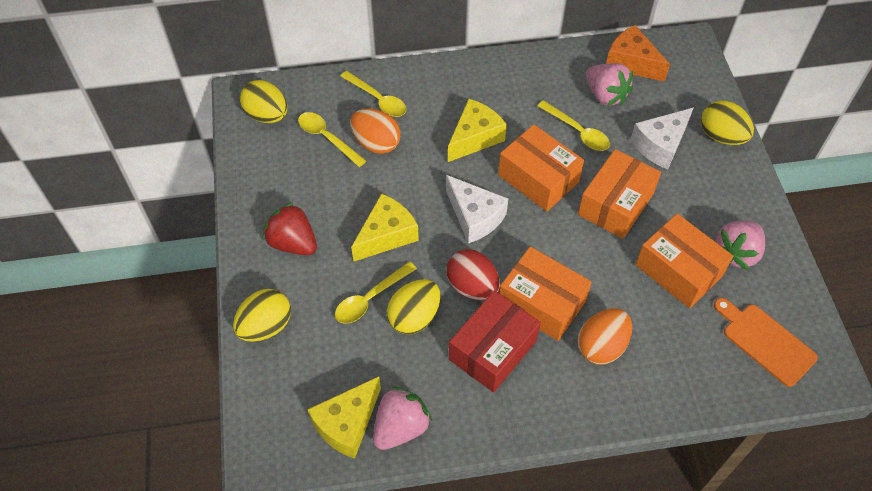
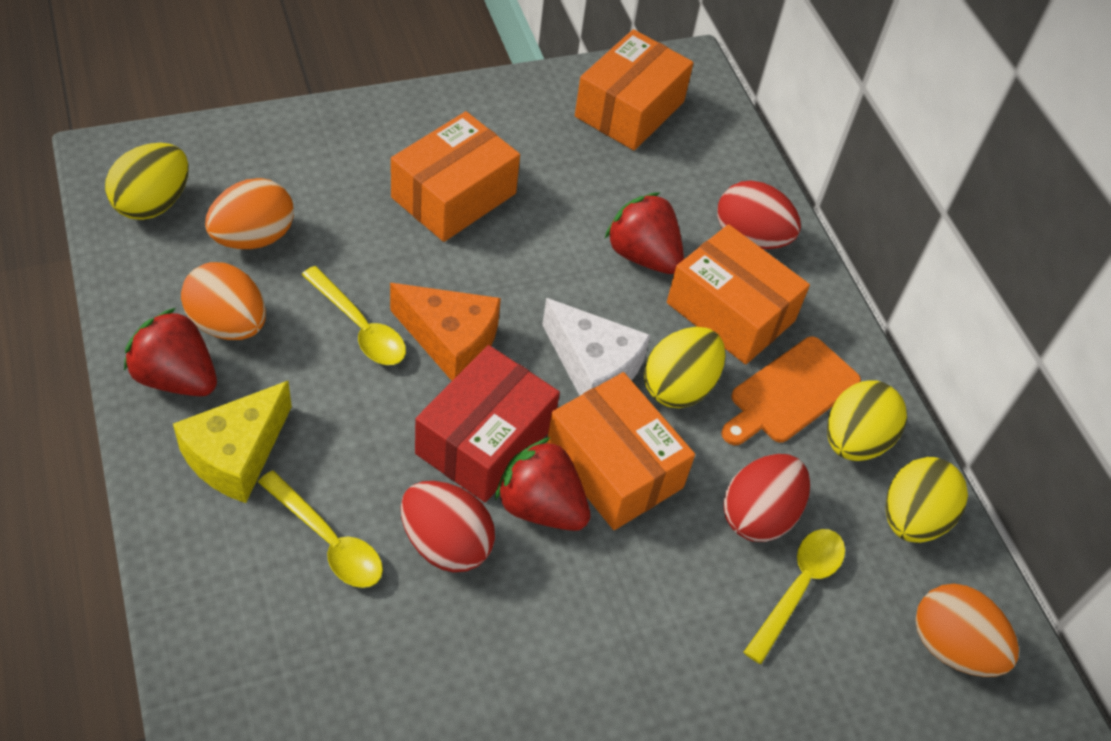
orange egg: [350,109,401,154] [578,308,632,364] = 2 -> [181,262,266,340] [205,178,294,249] [916,584,1019,677] = 3
pink strawberry: [373,387,432,450] [586,63,633,106] [716,221,765,270] = 3 -> none = 0
red egg: [447,249,500,301] = 1 -> [401,481,495,572] [717,181,801,249] [723,454,810,542] = 3
red strawberry: [263,202,317,255] = 1 -> [124,308,217,396] [495,437,591,531] [605,192,684,274] = 3
white cheese: [446,175,508,243] [630,108,693,169] = 2 -> [542,298,651,396] = 1
yellow cheese: [307,377,381,459] [351,193,419,261] [448,99,507,162] = 3 -> [173,381,292,503] = 1
yellow spoon: [298,112,366,167] [335,261,417,324] [340,71,407,117] [538,100,610,151] = 4 -> [258,470,383,588] [302,266,406,365] [744,529,845,664] = 3

